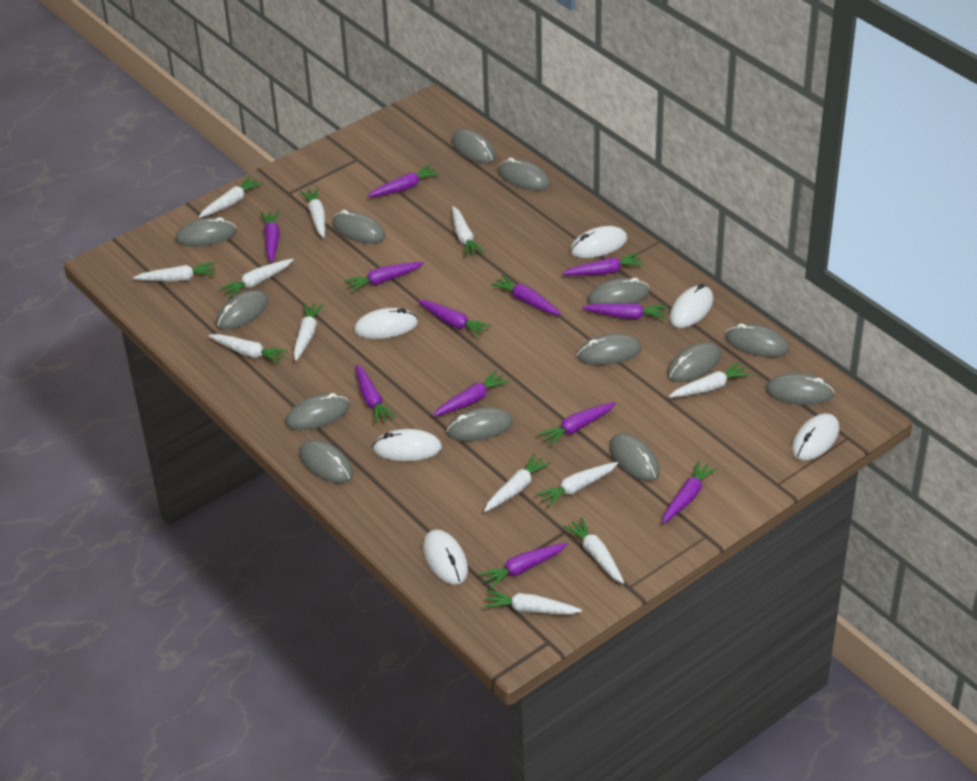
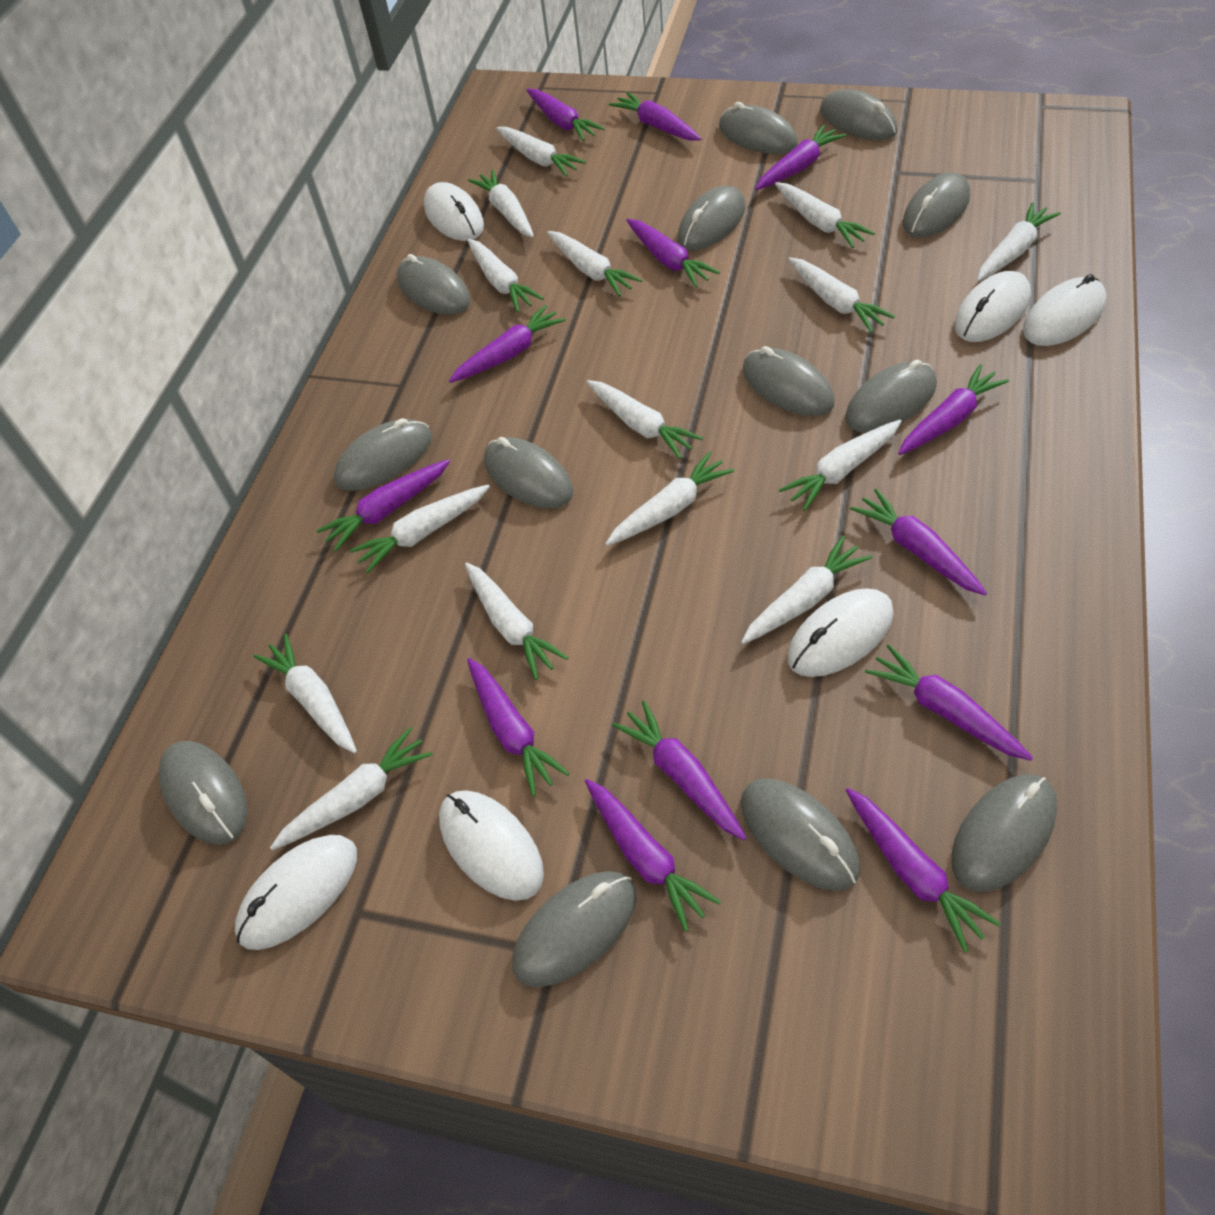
grey mouse: [176,217,236,247] [216,290,269,330] [285,393,349,430] [299,440,353,483] [332,210,385,244] [446,407,513,441] [452,129,496,164] [498,158,551,191] [577,333,642,365] [588,278,649,304] [609,433,660,481] [667,342,721,382] [725,323,789,357] [766,373,835,405] = 14 -> [158,741,247,845] [334,418,432,491] [397,254,471,315] [484,437,573,509] [512,871,636,987] [678,185,746,250] [719,102,798,154] [741,778,860,891] [743,346,834,416] [820,89,897,141] [845,360,937,433] [902,172,970,238] [951,774,1057,892] = 13
purple carrot: [260,210,280,263] [344,262,424,293] [355,365,396,424] [367,165,440,197] [417,300,491,338] [433,371,509,417] [479,543,567,589] [490,275,561,315] [538,402,616,447] [562,253,644,276] [582,303,667,319] [662,460,718,524] = 12 -> [316,459,450,552] [449,305,566,383] [467,658,570,796] [526,89,605,141] [585,779,721,932] [609,92,701,141] [612,701,746,840] [626,219,720,287] [755,125,846,190] [846,788,1001,952] [850,489,987,595] [865,644,1033,761] [898,364,1009,455] = 13
white carrot: [133,262,216,282] [199,176,263,218] [208,334,288,364] [219,259,294,299] [293,303,324,361] [300,188,325,238] [452,206,485,257] [483,590,582,614] [484,454,551,512] [536,462,618,508] [563,517,624,584] [669,362,751,398] = 12 -> [253,634,357,754] [270,727,433,850] [350,485,490,574] [465,562,569,680] [467,239,544,312] [468,169,534,238] [496,127,586,177] [547,231,642,297] [586,380,703,459] [606,451,734,546] [741,536,872,644] [775,182,875,248] [779,420,902,511] [788,257,895,333] [977,202,1061,282] = 15

